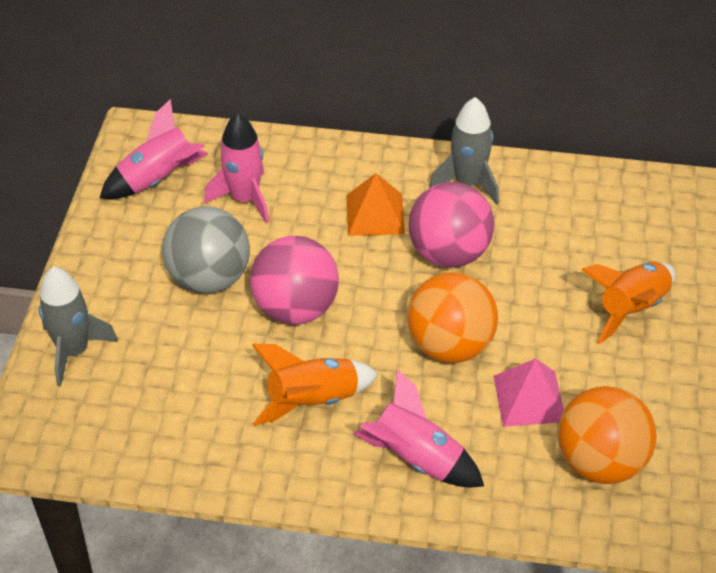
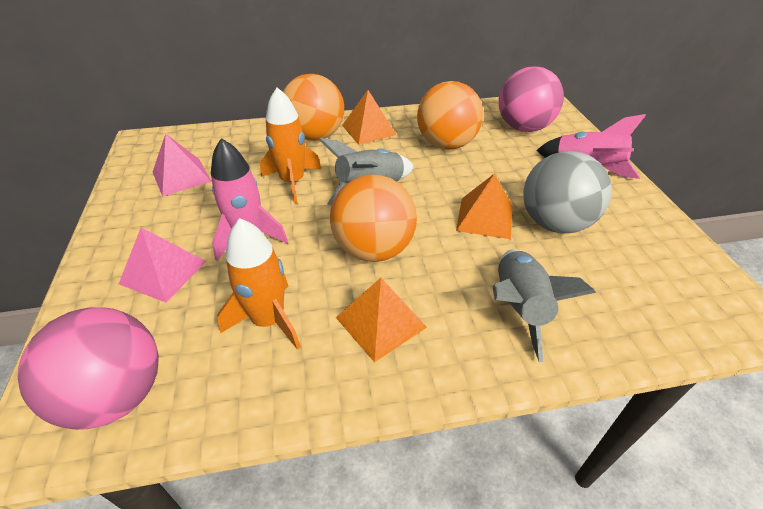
orange ball: [407,272,498,363] [558,386,657,484] = 2 -> [283,74,344,141] [330,174,417,262] [417,81,483,150] = 3
orange pyramid: [346,173,405,236] = 1 -> [336,278,427,362] [342,90,396,145] [456,173,512,239] = 3
pink pyramid: [493,358,564,427] = 1 -> [119,227,206,303] [153,134,212,197] = 2
pink rocket: [100,99,208,199] [204,113,269,223] [353,369,484,487] = 3 -> [211,138,288,261] [536,114,646,179] = 2

